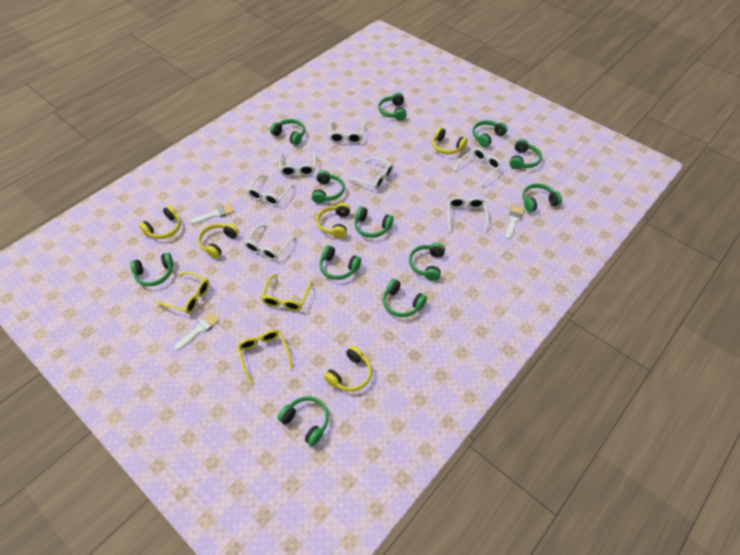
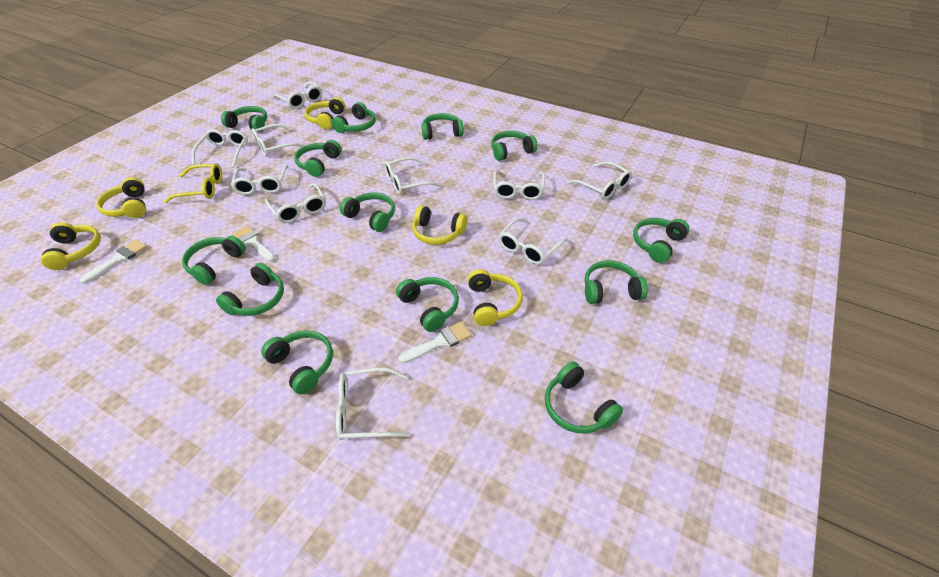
green headphones: [130,253,174,286] [270,119,305,145] [277,396,329,446] [312,170,345,204] [319,245,361,280] [354,206,394,238] [378,93,407,121] [383,279,427,317] [409,243,445,281] [472,120,508,147] [509,139,542,169] [522,183,562,212] = 12 -> [182,236,246,285] [216,263,284,316] [221,106,267,132] [261,330,333,394] [294,140,342,177] [332,102,376,133] [340,192,395,232] [396,277,459,332] [422,113,464,140] [491,131,538,161] [545,362,623,434] [584,260,648,304] [633,218,690,263] = 13
white glasses: [244,224,296,260] [247,175,295,206] [279,153,316,176] [329,122,365,144] [348,157,393,190] [448,197,488,233] [454,148,501,187] = 7 -> [192,129,248,167] [231,165,289,195] [251,124,306,157] [265,183,326,223] [274,82,322,109] [336,367,411,440] [384,157,442,195] [493,170,545,200] [498,218,568,265] [567,161,632,200] = 10
yellow glasses: [156,271,209,314] [237,330,293,384] [261,274,312,311] = 3 -> [164,163,222,203] = 1

